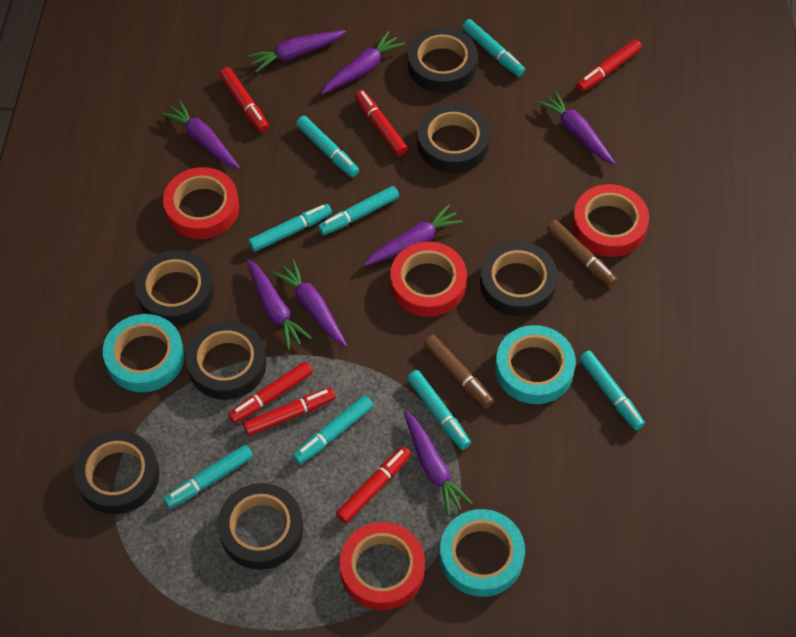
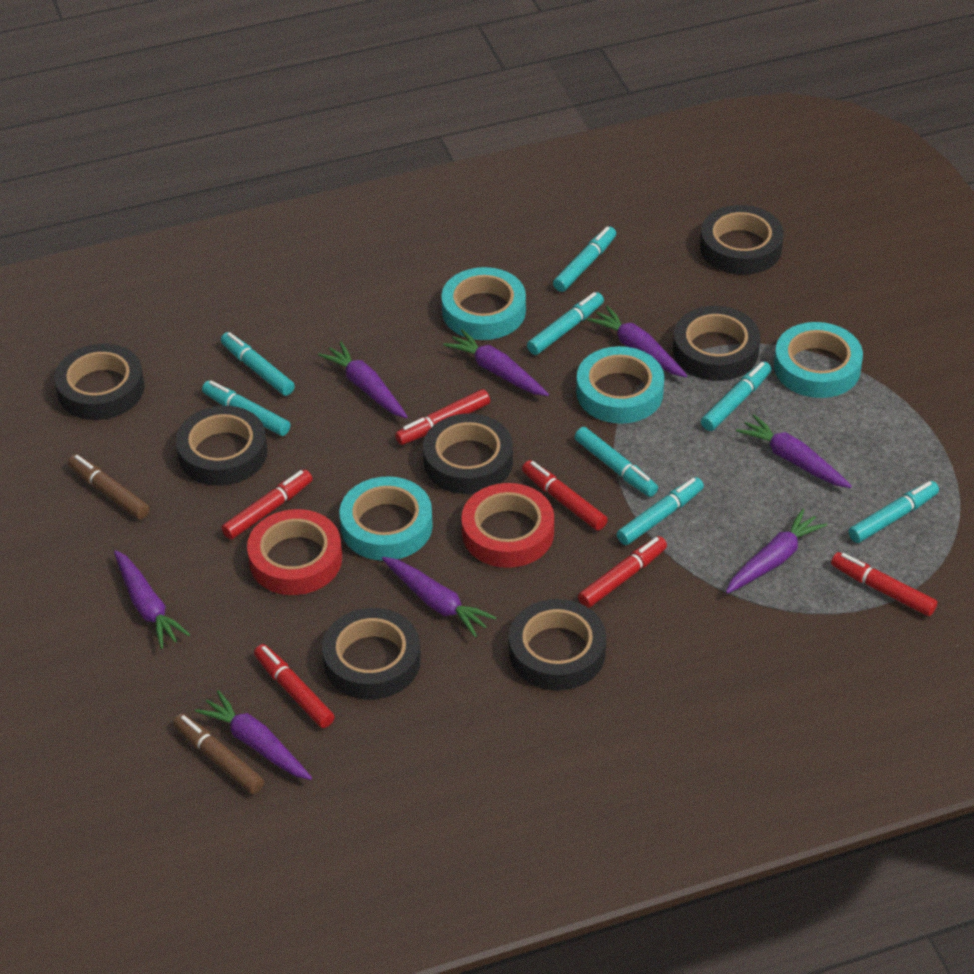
red tape: [163,167,239,239] [340,522,425,610] [390,242,467,317] [572,184,649,257] = 4 -> [247,509,342,595] [461,483,554,568] = 2
turquoise tape: [103,314,184,392] [440,509,525,597] [495,325,576,404] = 3 -> [339,476,433,561] [442,267,526,340] [576,346,664,424] [774,322,863,398] = 4

